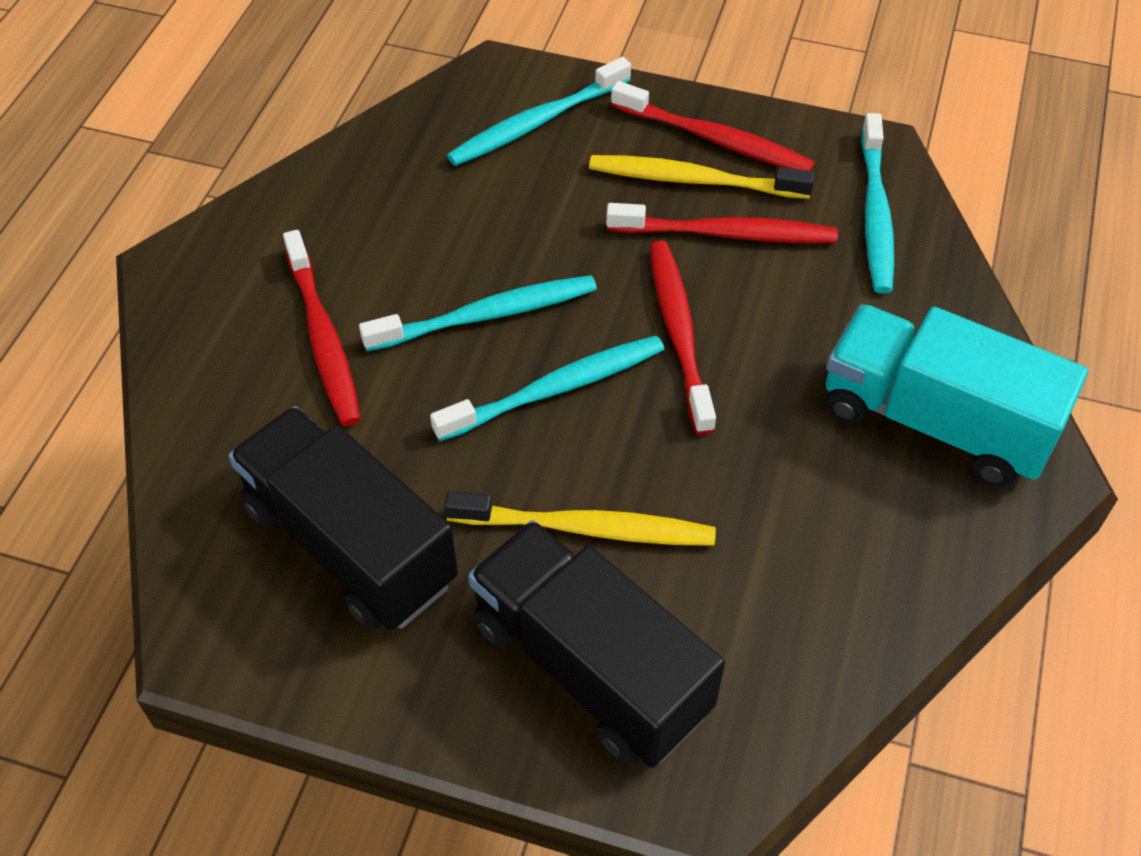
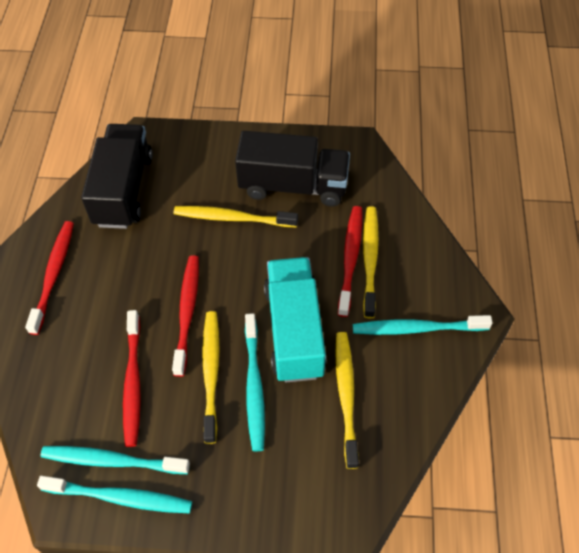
yellow toothbrush: [444,491,716,546] [589,155,815,199] = 2 -> [174,206,298,227] [202,311,220,444] [335,332,359,469] [363,206,379,319] = 4

